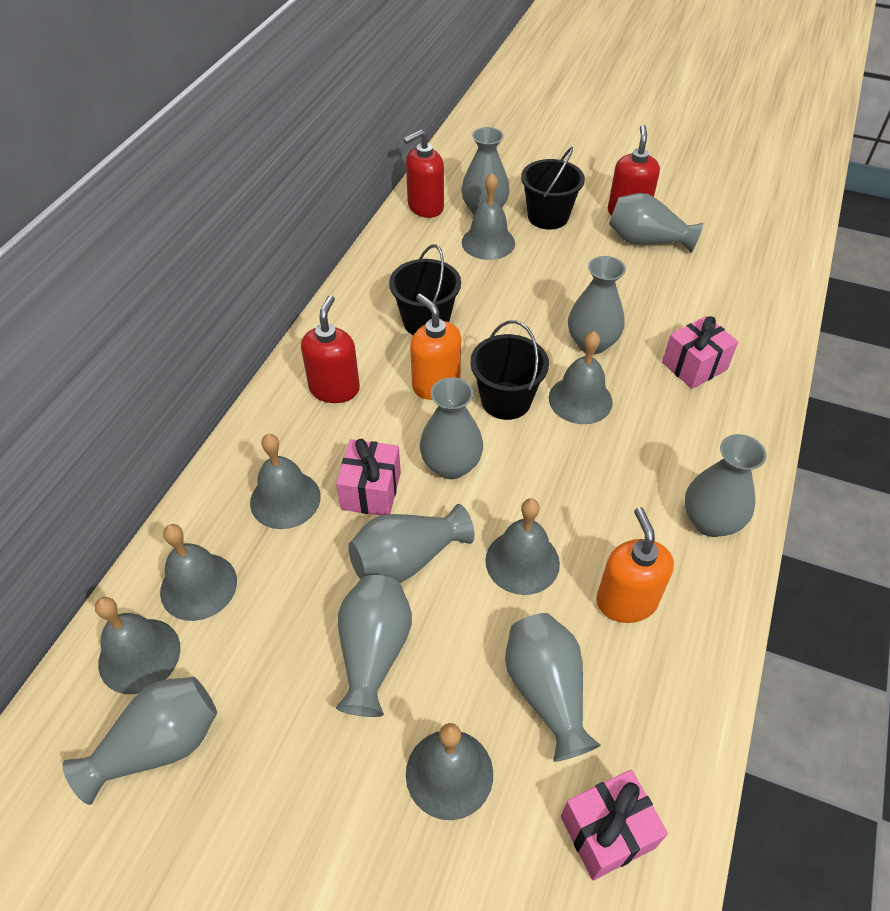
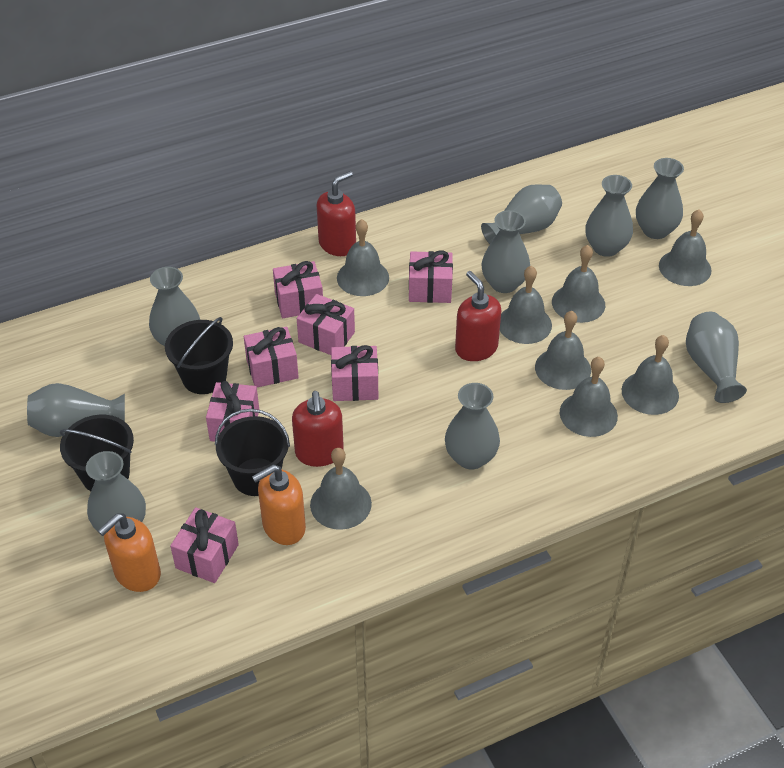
grey bell: [95,597,180,694] [160,524,237,621] [250,434,321,529] [406,723,493,820] [462,173,515,260] [485,499,560,595] [549,331,613,424] = 7 -> [310,448,372,530] [337,219,389,296] [500,266,552,344] [535,311,591,390] [552,245,605,323] [560,357,618,437] [622,335,679,415] [659,210,712,286] = 8
pink gift: [336,439,401,515] [561,770,668,880] [662,316,738,389] = 3 -> [170,507,239,583] [206,381,259,442] [244,327,299,387] [273,261,323,318] [297,294,355,355] [331,345,378,401] [409,250,453,303] = 7

